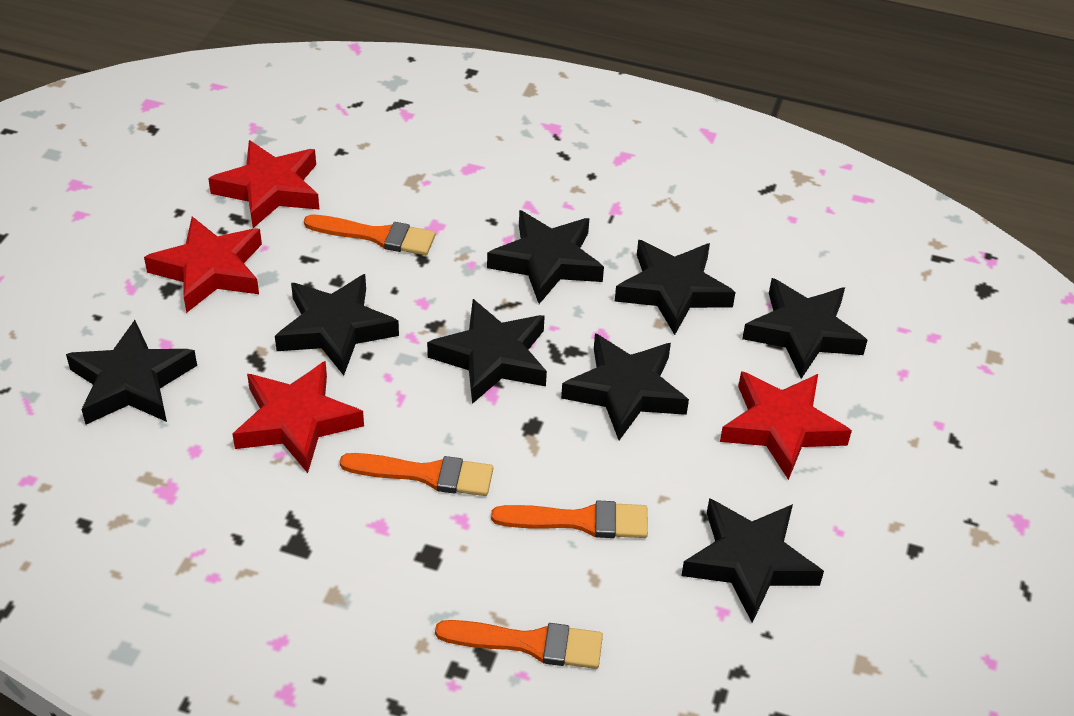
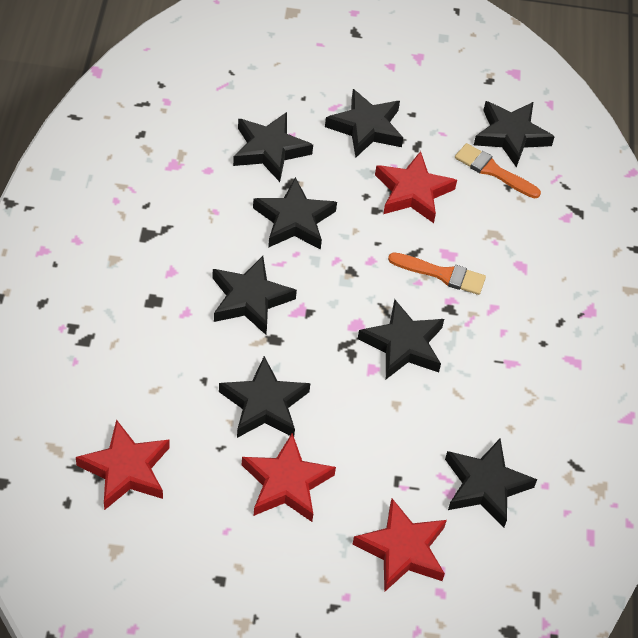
orange brush: [304,215,435,255] [340,453,493,496] [435,620,603,669] [491,500,648,538] = 4 -> [388,252,486,295] [455,143,541,199] = 2

